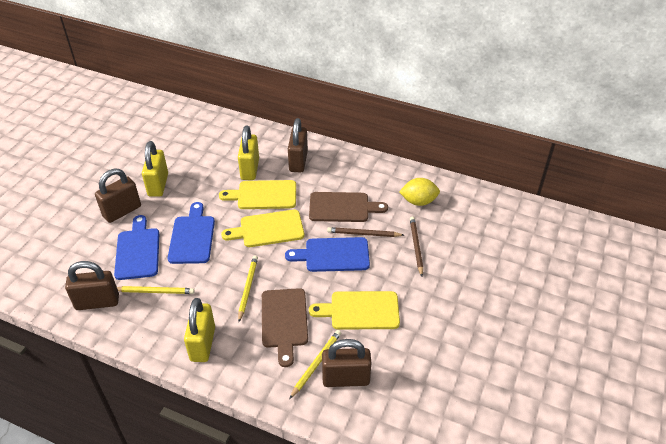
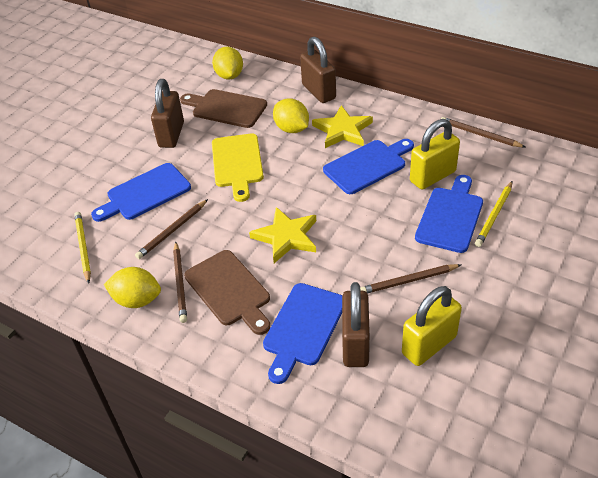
blue cutting board: [114,215,159,280] [168,202,215,264] [285,237,370,272] = 3 -> [91,163,191,222] [263,283,343,384] [323,139,414,194] [415,175,483,253] = 4
brown padlock: [65,261,119,310] [95,169,141,223] [288,118,308,173] [322,339,371,387] = 4 -> [151,79,184,148] [300,36,336,103] [342,282,370,367] = 3
brown pencil: [327,227,404,237] [410,217,423,276] = 2 -> [135,199,208,259] [173,242,187,323] [360,264,461,294] [441,117,525,147] = 4
yellow cutting board: [219,180,296,209] [221,210,304,247] [309,291,400,330] = 3 -> [212,133,264,202] = 1
yellow lemon: [399,178,440,206] = 1 -> [104,267,161,308] [212,47,243,80] [273,98,309,133] = 3
yellow padlock: [142,141,168,197] [184,298,215,362] [238,126,259,180] = 3 -> [402,286,462,366] [410,119,460,190] = 2
yellow pencil: [117,286,195,294] [238,256,258,322] [289,330,341,399] = 3 -> [74,212,91,284] [475,181,512,247] = 2
yellow star: none = 0 -> [249,207,316,263] [312,105,373,148] = 2

